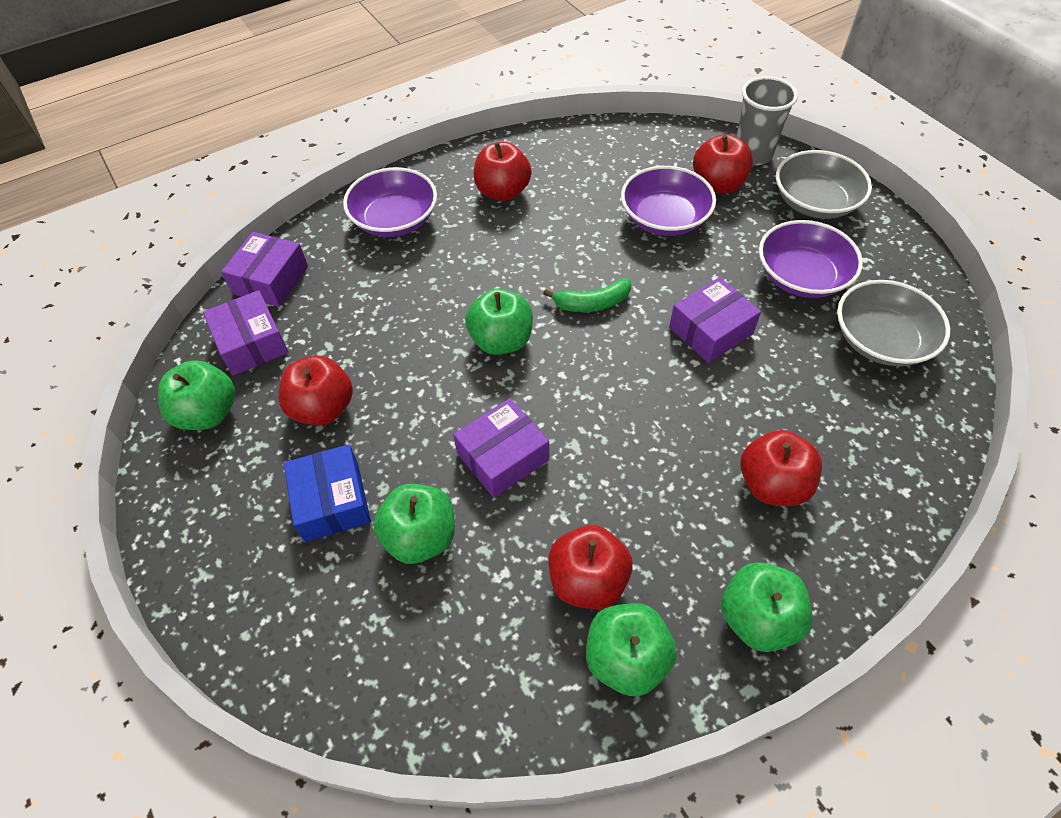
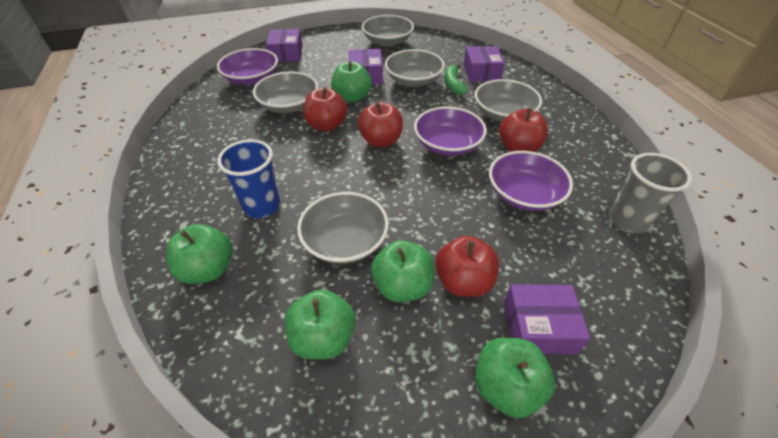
blue box: [283,444,371,542] = 1 -> none = 0
blue cup: none = 0 -> [217,139,280,218] = 1
grey bowl: [776,150,872,219] [837,280,950,366] = 2 -> [253,71,318,113] [297,192,389,264] [362,15,414,47] [385,49,445,87] [475,79,542,122] = 5
red apple: [278,356,353,426] [474,142,532,201] [549,525,633,609] [693,134,753,194] [740,430,822,506] = 5 -> [303,87,347,131] [358,102,403,147] [435,236,499,297] [499,108,548,152] = 4

